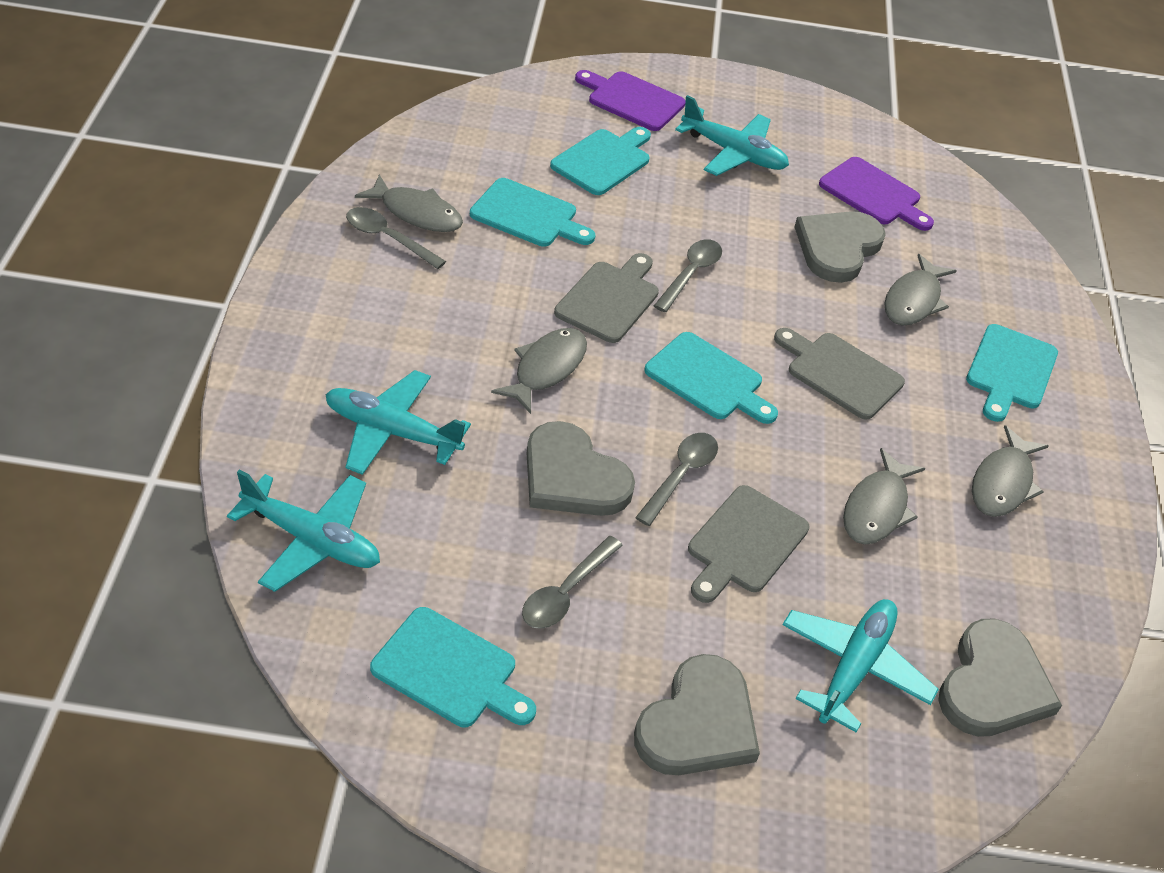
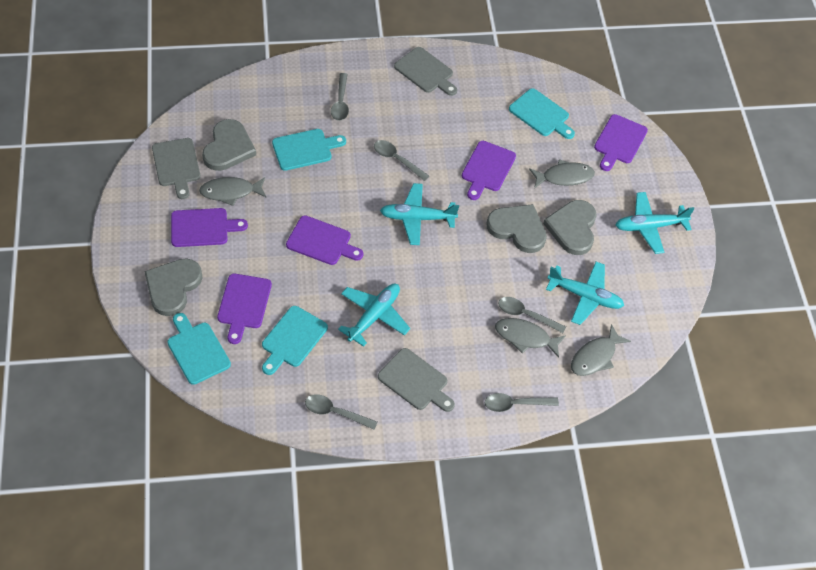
grey fish: [355,174,463,232] [491,328,587,414] [843,448,925,545] [884,254,957,325] [972,425,1049,517] = 5 -> [199,177,267,206] [495,318,566,358] [529,159,595,189] [571,324,631,376] = 4
grey spoon: [346,207,446,269] [522,536,623,629] [635,433,718,526] [654,239,722,312] = 4 -> [305,394,378,430] [331,73,349,121] [374,140,429,181] [485,393,559,412] [498,297,566,333] = 5
purple cutting board: [575,70,686,131] [819,157,934,231] = 2 -> [171,208,248,247] [217,274,272,344] [286,215,364,265] [462,141,516,200] [594,114,648,171] = 5
turquoise cutting board: [370,607,536,727] [470,178,595,247] [550,127,651,195] [644,332,778,424] [966,324,1058,422] = 5 -> [167,313,231,385] [262,306,328,375] [272,129,346,171] [509,88,575,139] = 4

